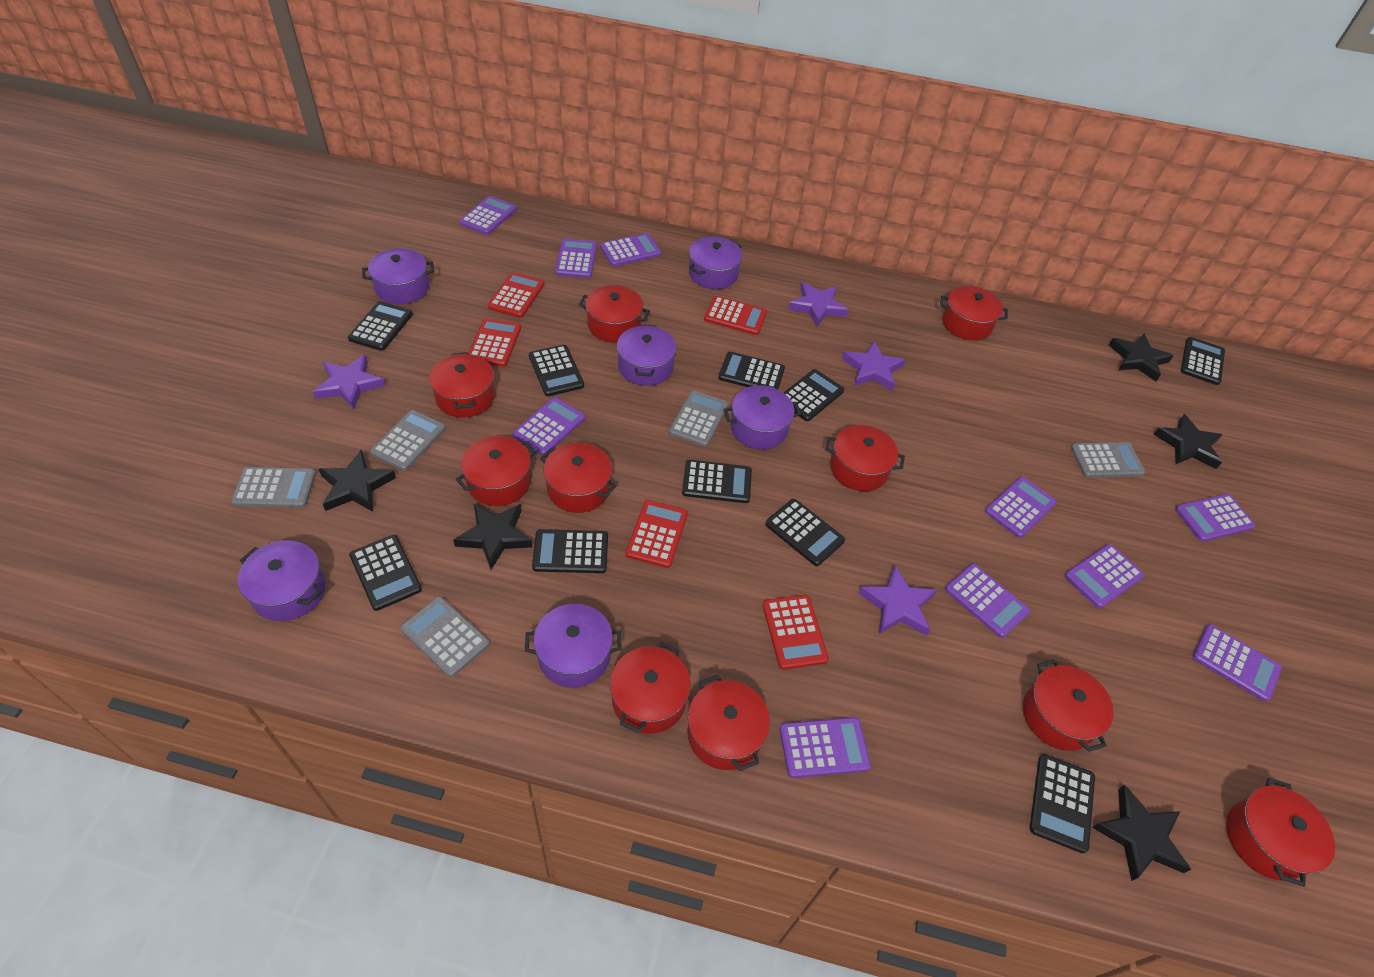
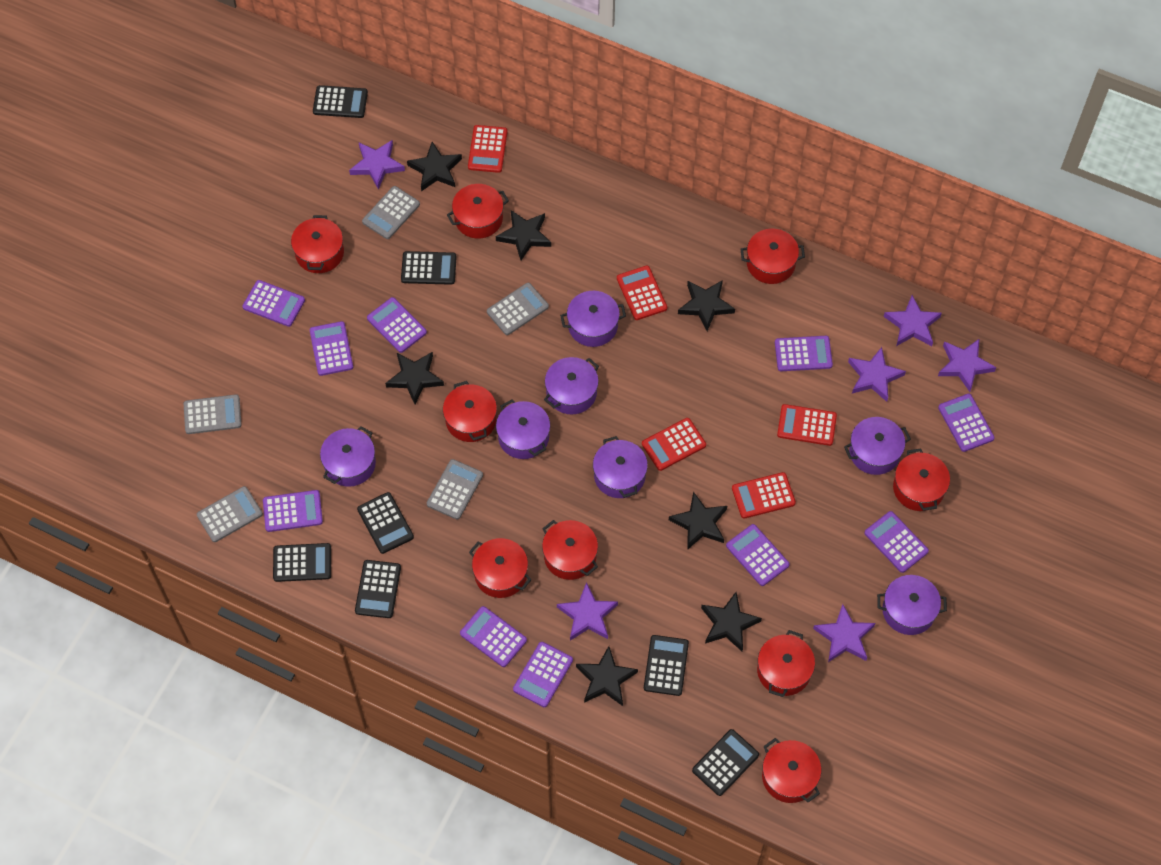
black calculator: [348,301,413,351] [349,535,422,611] [529,345,584,396] [532,529,608,573] [682,460,752,503] [718,352,785,389] [765,499,845,566] [784,369,844,421] [1030,754,1095,853] [1181,337,1225,385] = 10 -> [273,543,331,582] [313,85,368,118] [355,560,401,618] [357,492,414,554] [401,251,457,285] [644,635,689,696] [692,729,759,796] = 7
black star: [318,450,396,512] [453,504,532,570] [1092,785,1191,881] [1109,334,1173,381] [1153,414,1222,469] = 5 -> [385,352,444,404] [407,142,462,191] [496,210,551,260] [576,646,638,706] [669,492,727,550] [678,280,735,331] [701,592,762,651] = 7
purple pot: [238,540,326,621] [362,248,434,304] [525,604,621,688] [617,324,677,386] [689,236,742,289] [724,385,801,449] = 6 -> [320,426,376,487] [496,399,550,459] [544,357,599,414] [560,291,626,347] [593,436,648,498] [844,417,911,475] [877,575,947,635] = 7
purple star: [313,354,386,410] [788,282,848,327] [842,341,905,391] [858,565,937,636] = 4 -> [349,140,405,190] [557,582,618,641] [813,604,875,662] [848,347,906,402] [884,295,942,346] [938,339,996,392] = 6
red pot: [429,352,495,418] [456,436,536,506] [540,443,617,513] [579,285,650,343] [610,642,691,734] [687,675,770,771] [825,425,905,491] [940,286,1008,341] [1023,659,1114,752] [1227,778,1335,887] = 10 -> [291,215,344,273] [443,381,497,442] [447,184,509,239] [469,538,532,598] [542,520,598,580] [741,229,805,284] [757,630,815,697] [762,738,821,803] [893,448,950,511] = 9

